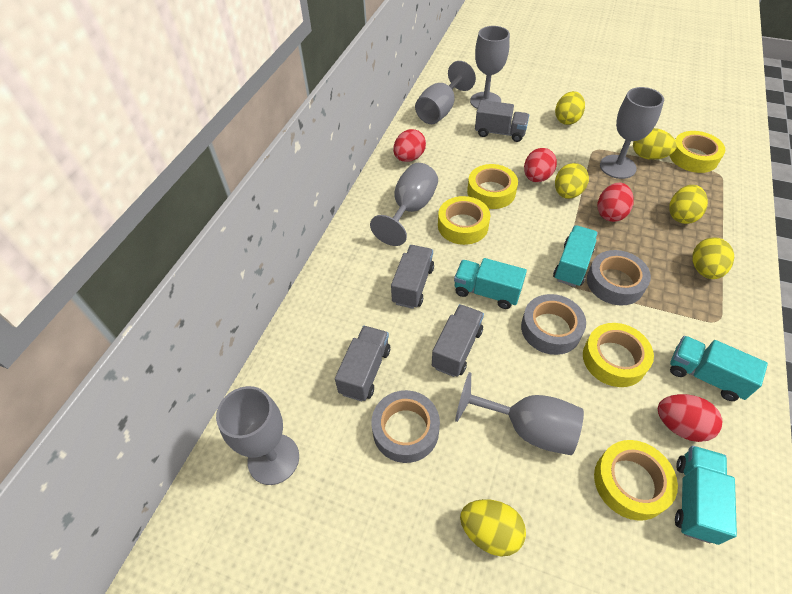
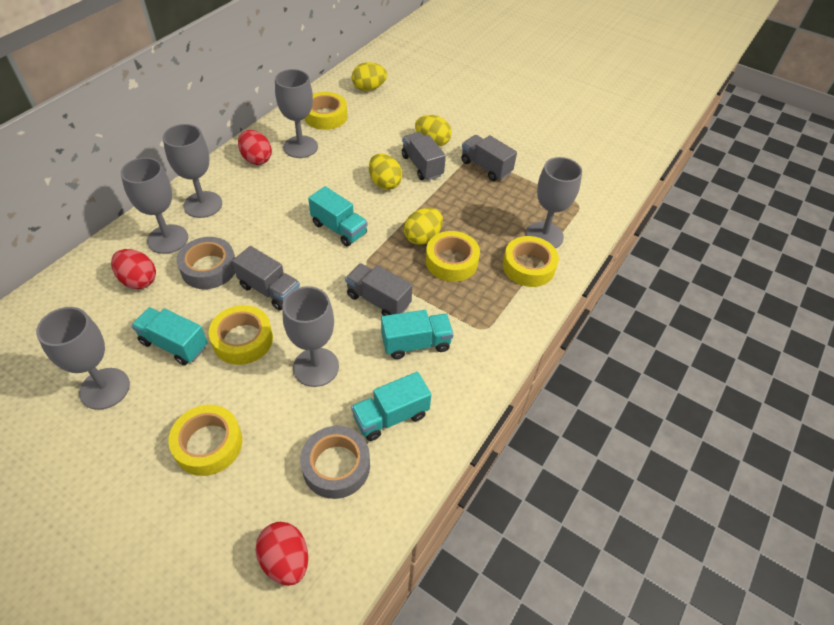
grey tape: [372,390,440,463] [521,294,586,355] [587,250,651,305] = 3 -> [177,237,235,289] [300,426,370,499] = 2
red egg: [393,129,426,162] [524,148,557,182] [598,183,633,222] [658,394,722,442] = 4 -> [111,249,156,289] [238,130,272,165] [256,522,308,586] = 3
yellow egg: [460,499,526,557] [555,91,585,125] [555,163,589,199] [633,128,677,160] [669,185,708,224] [692,237,734,279] = 6 -> [352,62,387,91] [369,154,402,190] [404,208,443,245] [415,115,452,147] = 4

